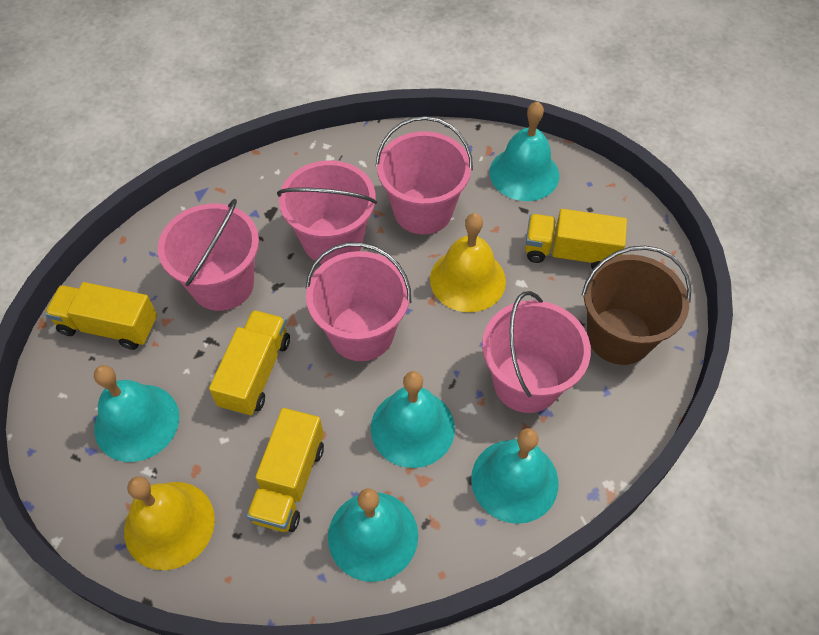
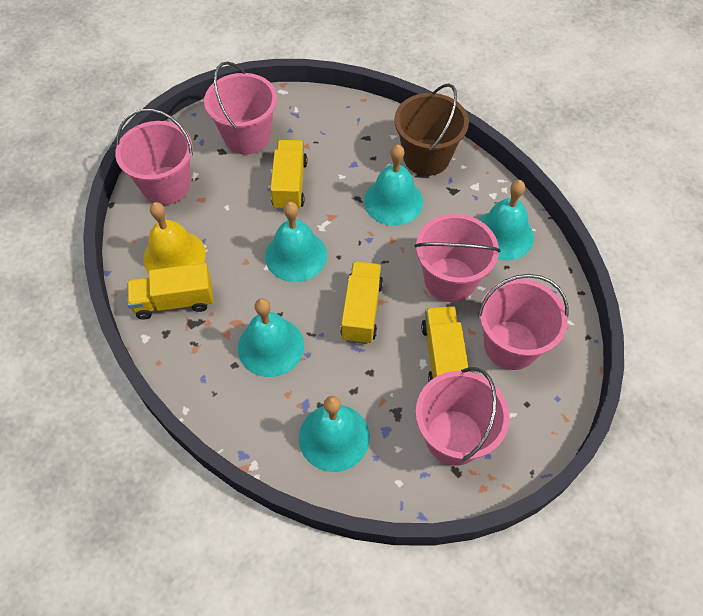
yellow bell: [124,476,215,570] [430,213,506,312] = 2 -> [143,202,206,273] = 1

